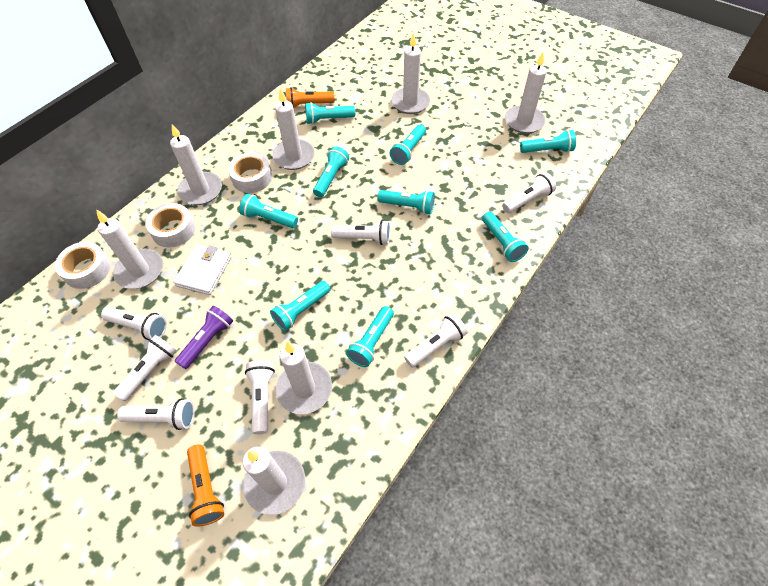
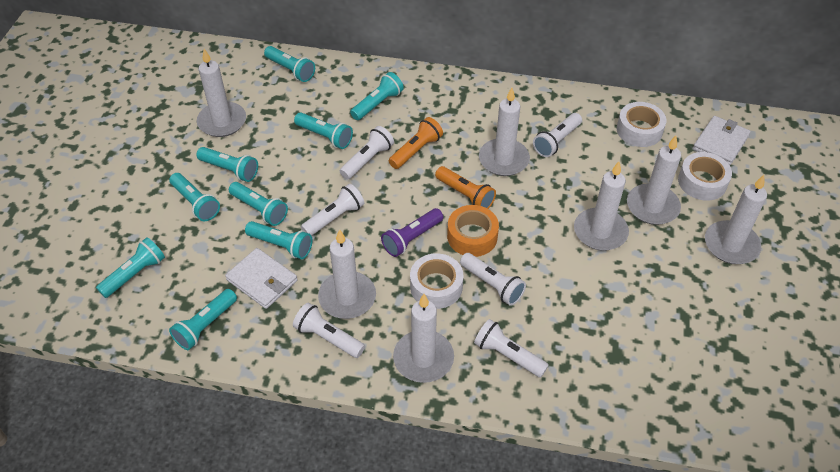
orange tape: none = 0 -> [447,205,499,257] = 1
white flashlight: [101,307,167,340] [113,335,177,401] [117,399,195,430] [245,360,275,434] [331,220,390,245] [404,313,467,367] [502,172,556,213] = 7 -> [293,303,365,358] [301,184,365,236] [340,126,394,179] [460,253,526,306] [474,319,549,378] [533,113,582,157] = 6
white wallet: [173,244,232,295] = 1 -> [225,248,298,309] [693,116,751,165] = 2

